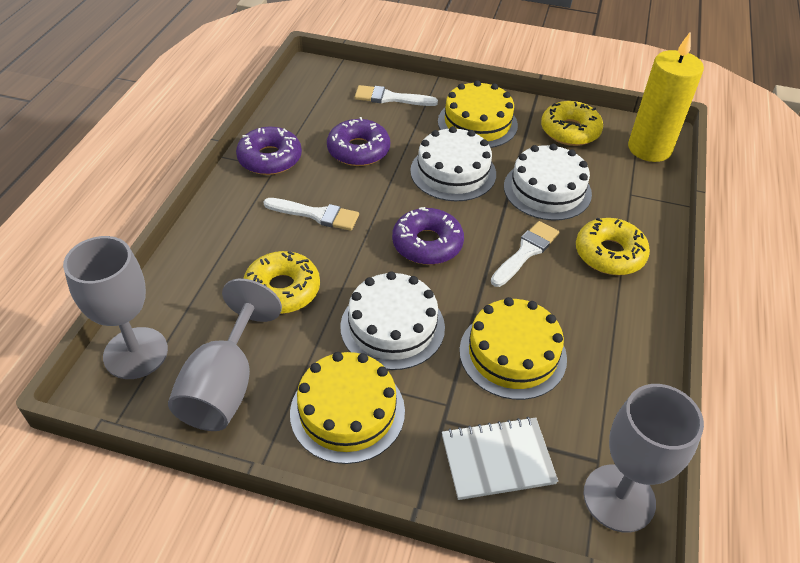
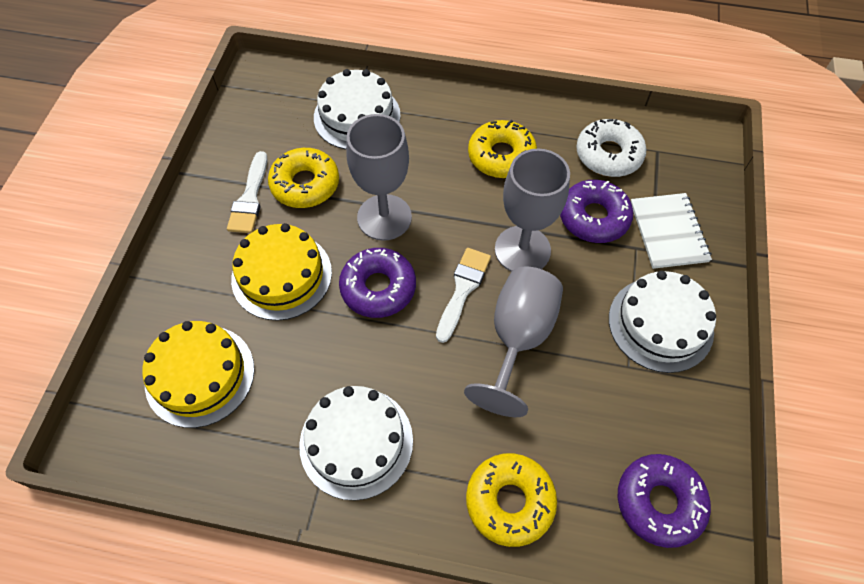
white brush: [264,198,359,231] [355,85,438,106] [491,221,559,287] = 3 -> [227,151,267,233] [436,248,491,343] = 2
white donut: none = 0 -> [576,119,647,177] = 1
yellow cake: [290,352,405,464] [438,80,518,148] [459,297,567,400] = 3 -> [142,321,254,428] [231,223,332,321] = 2
yellow candle: [628,31,704,162] = 1 -> none = 0

